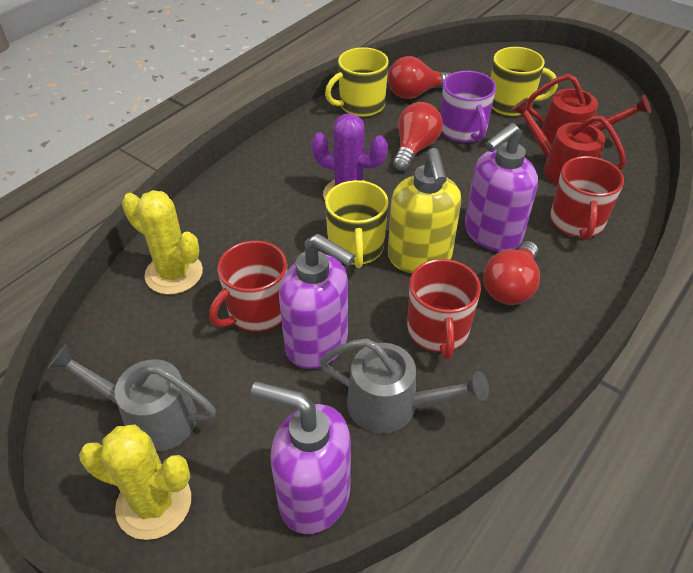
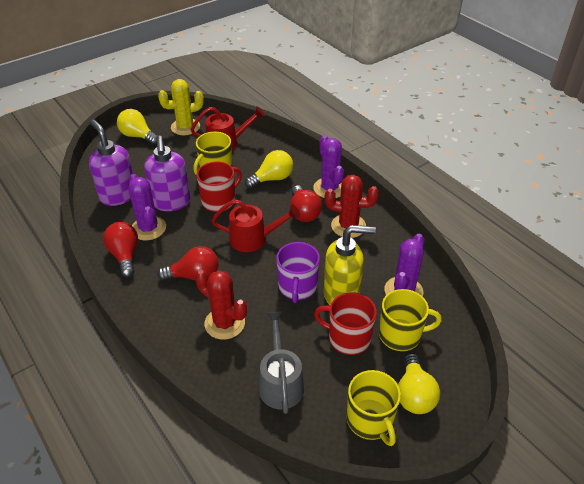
grey watering can: [48,344,216,452] [319,339,489,433] = 2 -> [259,311,304,414] = 1
purple cactus: [312,114,388,200] = 1 -> [129,174,166,240] [313,136,344,198] [384,234,424,297] = 3
purple soap dispenser: [251,382,351,534] [279,234,355,369] [465,123,538,252] = 3 -> [89,119,133,206] [144,136,191,211] = 2
red cactus: none = 0 -> [195,270,247,340] [325,175,379,238] = 2
red mug: [209,241,287,332] [407,259,481,360] [550,156,624,240] = 3 -> [197,161,242,212] [314,292,377,355] = 2
yellow cactus: [79,424,191,540] [122,190,203,295] = 2 -> [158,79,204,135] = 1
yellow light bulb: none = 0 -> [117,109,158,145] [245,150,293,188] [398,353,440,414] = 3

